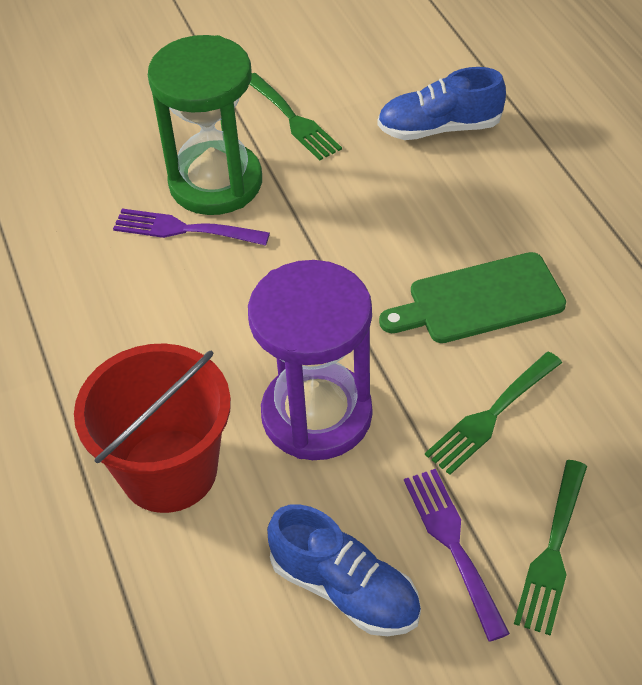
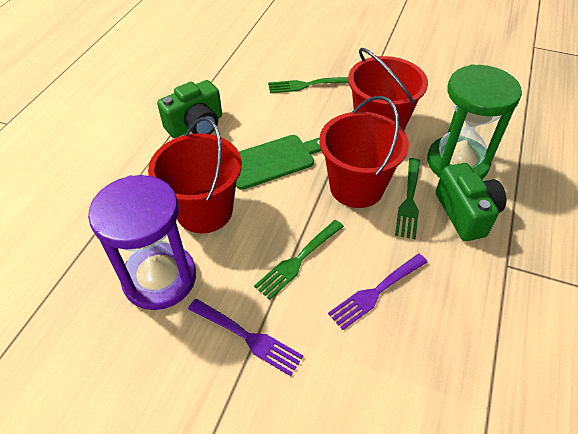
blue shoe: [267,504,421,636] [377,67,506,140] = 2 -> none = 0
green camera: none = 0 -> [157,80,222,138] [436,163,506,241] = 2
red bucket: [74,343,231,513] = 1 -> [148,117,242,233] [319,96,409,208] [348,48,428,130] = 3

